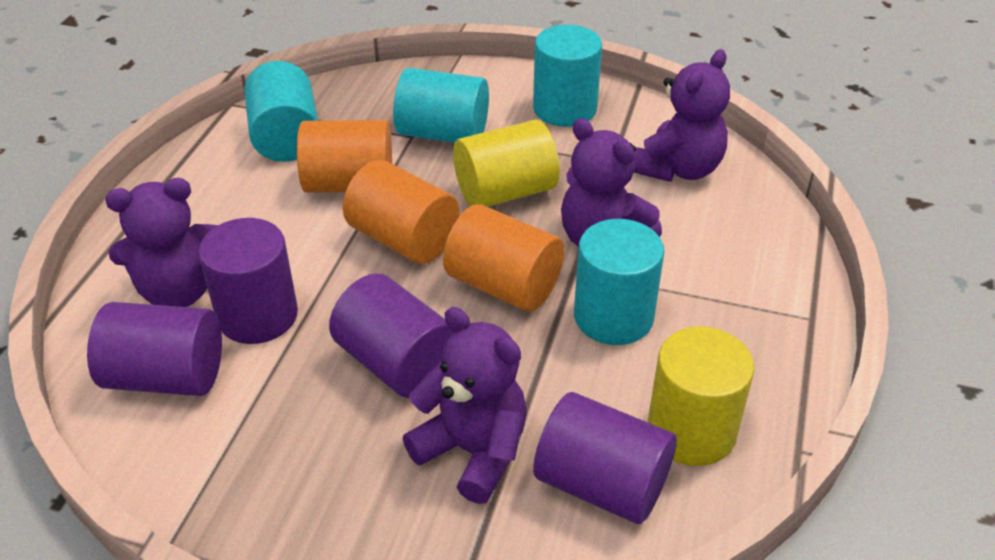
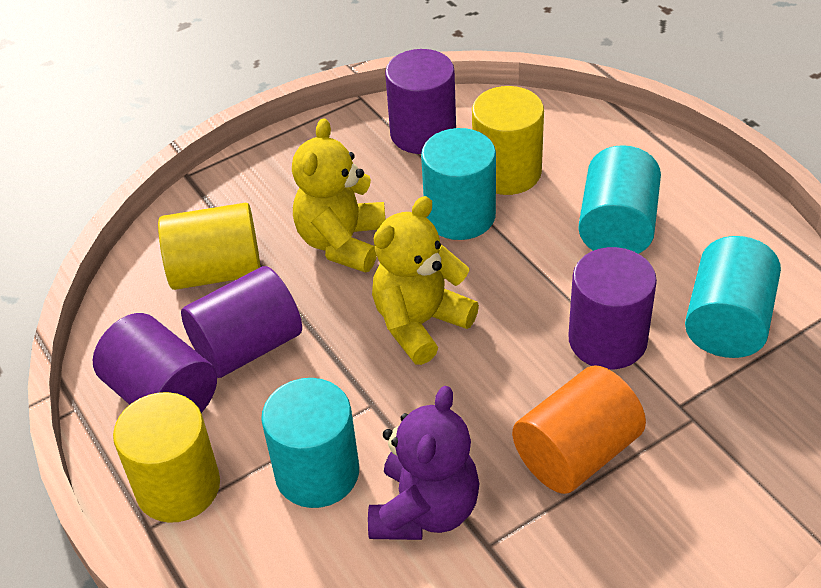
orange cylinder: [297,120,392,193] [343,160,459,264] [443,204,565,312] = 3 -> [512,365,646,494] = 1
purple teddy bear: [105,178,218,307] [403,307,527,504] [561,118,662,247] [634,49,730,182] = 4 -> [368,386,479,540] = 1
yellow cylinder: [453,119,560,207] [648,326,754,466] = 2 -> [113,392,220,523] [158,203,261,290] [472,86,544,195] = 3
yellow teddy bear: none = 0 -> [292,118,385,272] [372,196,479,365] = 2

